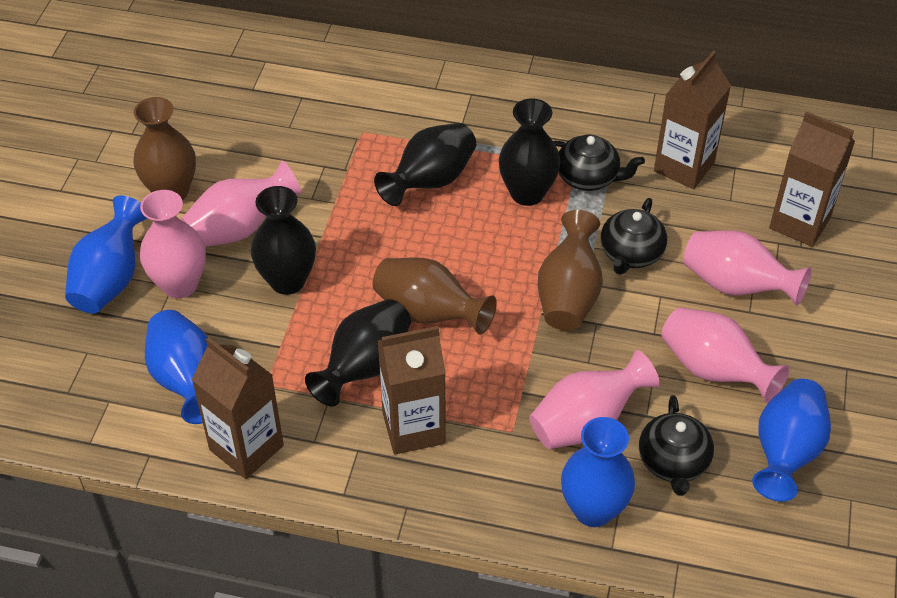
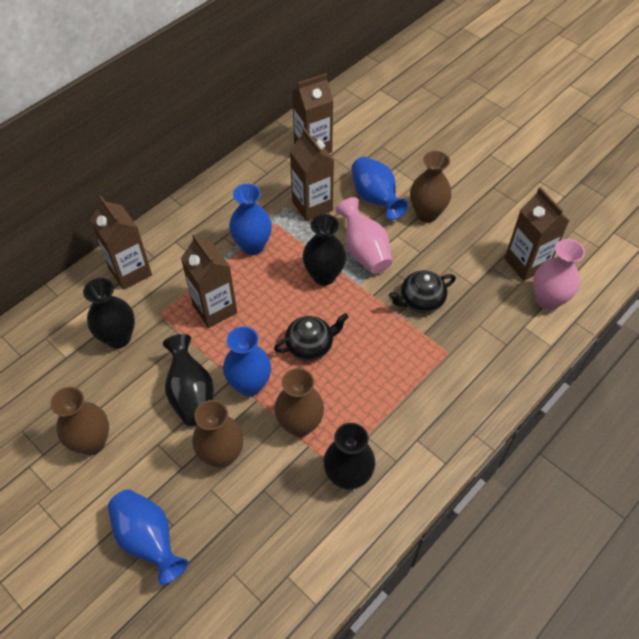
black teapot: [553,134,645,191] [601,198,667,275] [639,395,714,496] = 3 -> [274,313,349,361] [389,270,456,313] = 2
brown carton: [191,337,284,479] [378,326,446,454] [654,51,731,189] [769,112,855,247] = 4 -> [90,196,152,290] [181,234,237,328] [290,128,334,221] [292,73,334,153] [504,187,569,281] = 5
brown vase: [133,97,196,200] [373,257,497,335] [538,210,603,331] = 3 -> [50,387,109,455] [192,400,243,468] [274,368,324,437] [410,151,452,222] = 4
pink vase: [140,190,206,298] [182,161,301,247] [529,350,660,449] [662,307,790,403] [683,231,812,306] = 5 -> [336,197,392,274] [533,239,585,310] = 2

